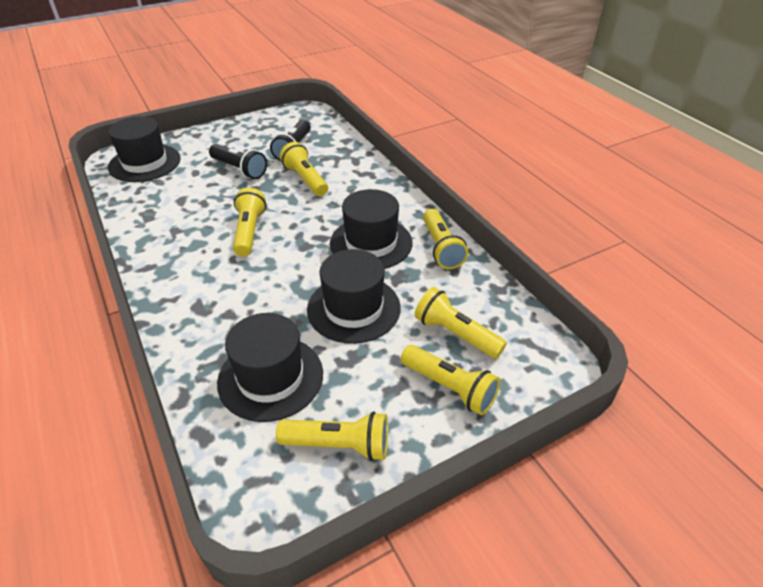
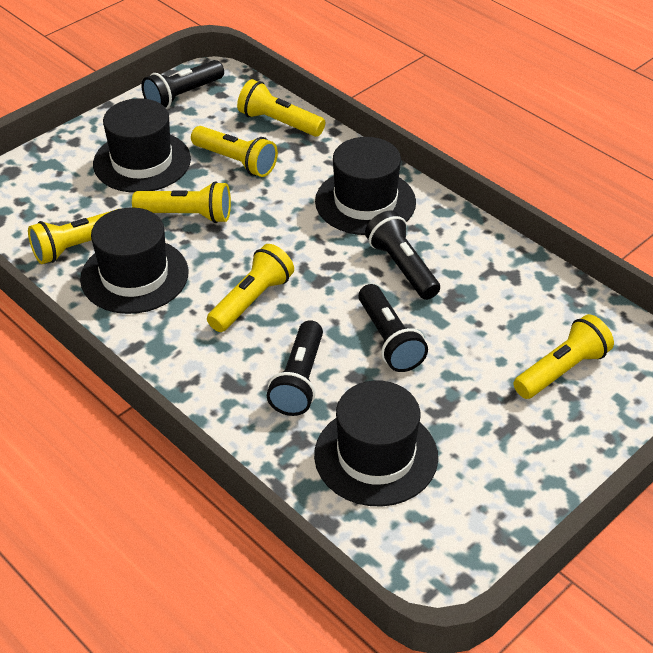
black flashlight: [209,144,267,179] [270,120,311,161] = 2 -> [141,60,224,109] [267,320,323,416] [358,284,428,372] [365,210,440,300] = 4

